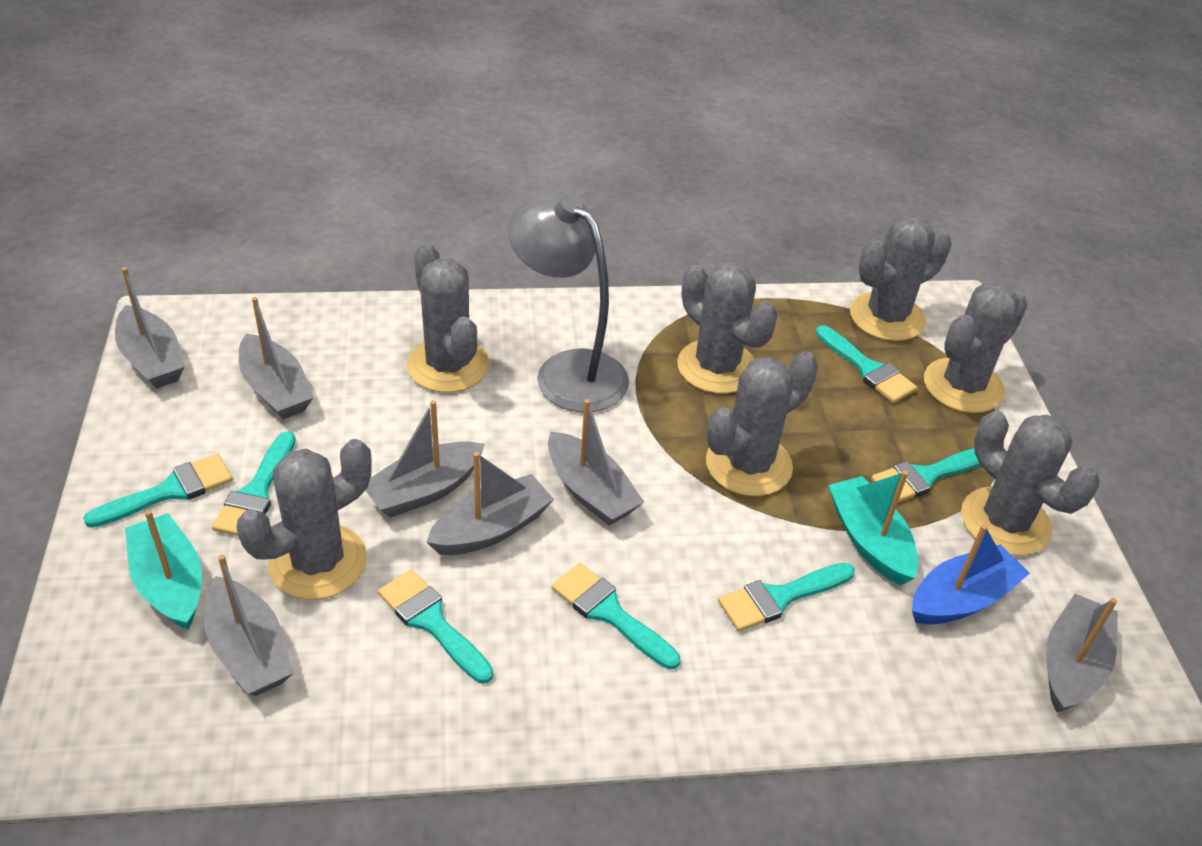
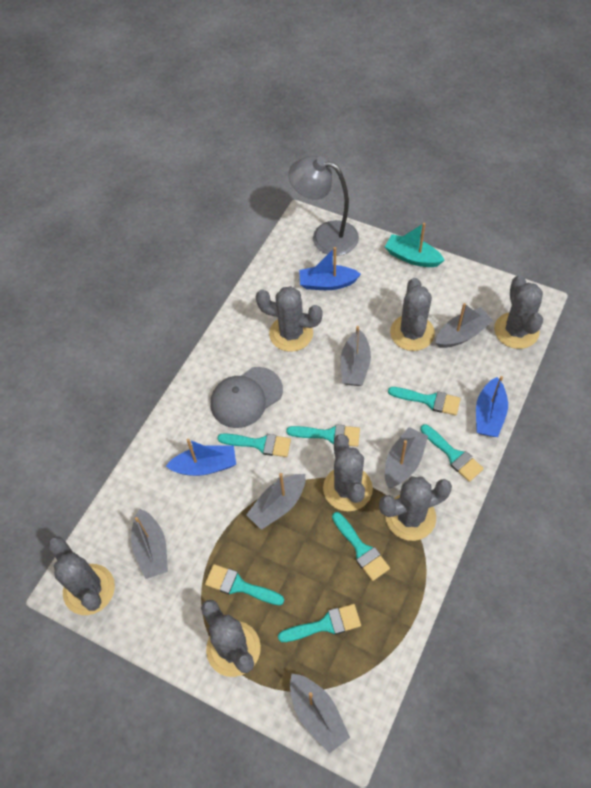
blue boat: [912,524,1030,625] = 1 -> [166,439,236,476] [299,247,361,290] [476,376,508,437] = 3
grey boat: [115,267,185,389] [204,554,293,696] [239,297,313,419] [365,400,485,518] [426,452,554,555] [548,399,644,525] [1046,593,1118,713] = 7 -> [131,509,168,579] [246,473,305,530] [290,674,350,754] [341,326,371,386] [385,427,428,488] [436,303,493,348] = 6
grey cap: none = 0 -> [210,367,283,428] = 1
turquoise boat: [125,510,202,630] [828,470,919,585] = 2 -> [385,223,445,267] = 1

